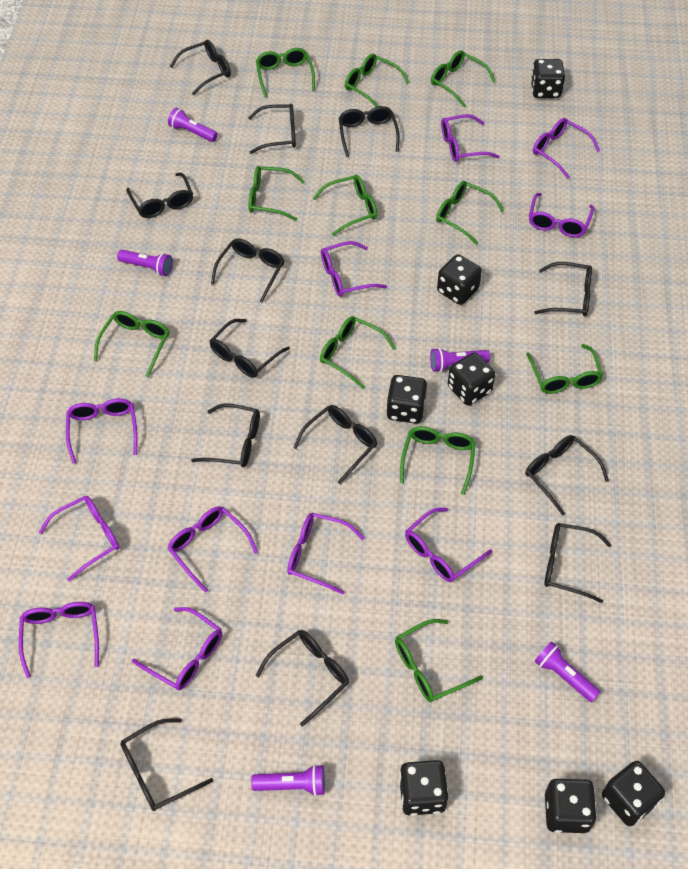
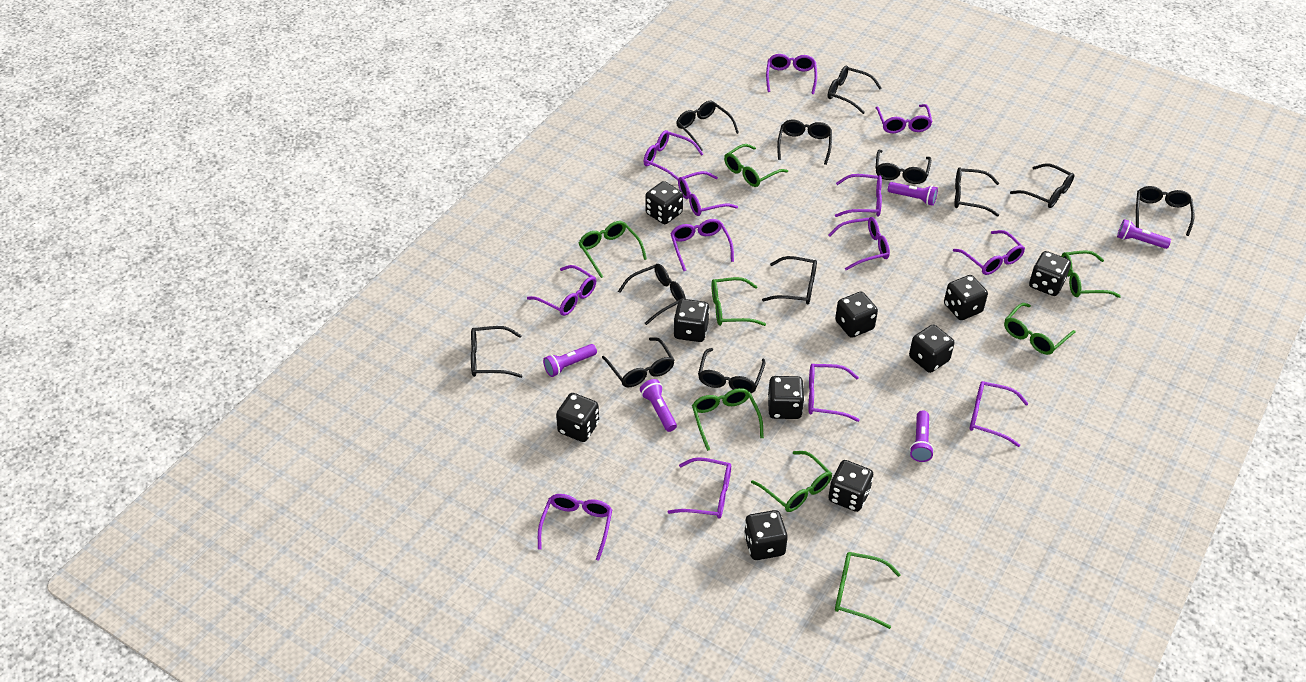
black dice: [386,375,427,424] [399,760,448,816] [437,254,482,305] [448,352,495,405] [531,59,565,98] [545,778,597,833] [602,761,665,826] = 7 -> [556,393,599,442] [645,181,683,224] [673,299,710,342] [744,510,788,560] [768,376,804,419] [828,460,873,512] [835,292,878,338] [909,324,954,373] [944,275,988,320] [1029,251,1071,296] = 10
black glasses: [120,718,213,811] [126,173,193,218] [170,40,231,95] [191,403,260,467] [209,319,290,378] [211,239,284,303] [248,104,296,154] [256,630,349,727] [293,405,377,484] [339,106,400,157] [525,435,609,516] [534,262,592,317] [544,523,612,603] = 13 -> [471,326,522,378] [602,337,674,387] [618,264,686,325] [676,101,739,151] [698,348,766,393] [762,256,817,305] [777,120,832,165] [828,66,882,114] [876,150,931,184] [955,168,999,217] [1010,164,1074,208] [1136,186,1194,236] = 12
green glasses: [94,311,170,377] [249,166,305,221] [256,48,315,98] [313,175,377,236] [320,316,396,389] [345,54,410,107] [395,619,483,702] [400,426,476,495] [431,50,496,107] [436,181,504,245] [526,344,603,394] = 11 -> [579,221,647,278] [692,388,764,451] [712,277,766,326] [724,144,788,187] [751,451,832,512] [835,552,901,629] [1004,303,1075,355] [1062,250,1121,298] = 8
purple glasses: [19,602,99,678] [39,496,119,581] [66,398,138,464] [132,607,222,690] [167,506,258,593] [287,513,365,595] [321,241,387,297] [405,508,492,582] [441,114,500,162] [529,193,594,237] [533,118,600,179] = 11 -> [527,265,596,316] [538,494,613,561] [643,130,703,181] [668,457,731,519] [670,219,734,271] [678,171,738,216] [766,54,817,94] [808,364,860,422] [828,217,890,271] [835,174,882,217] [875,104,933,133] [953,230,1025,275] [970,381,1029,447] = 13

